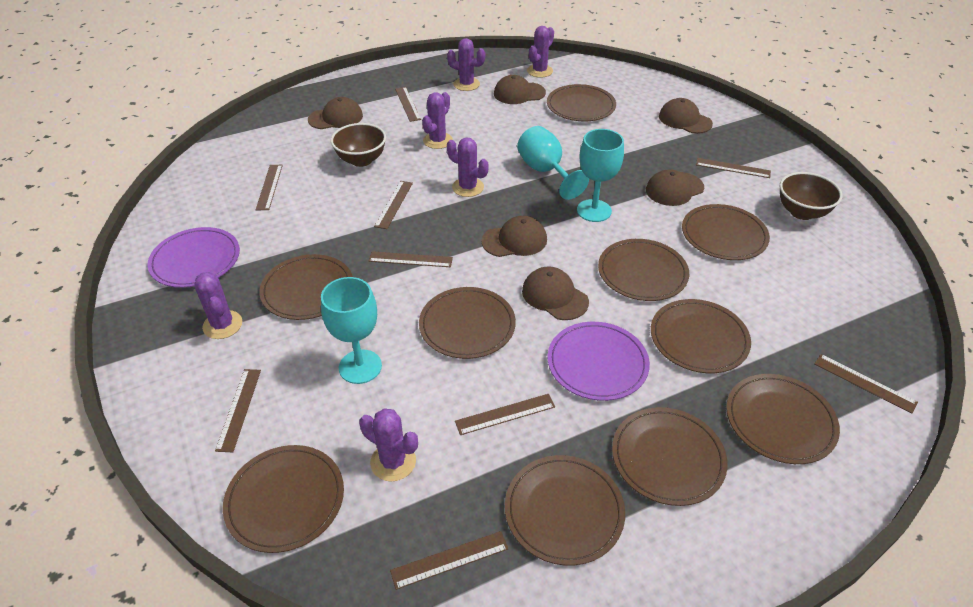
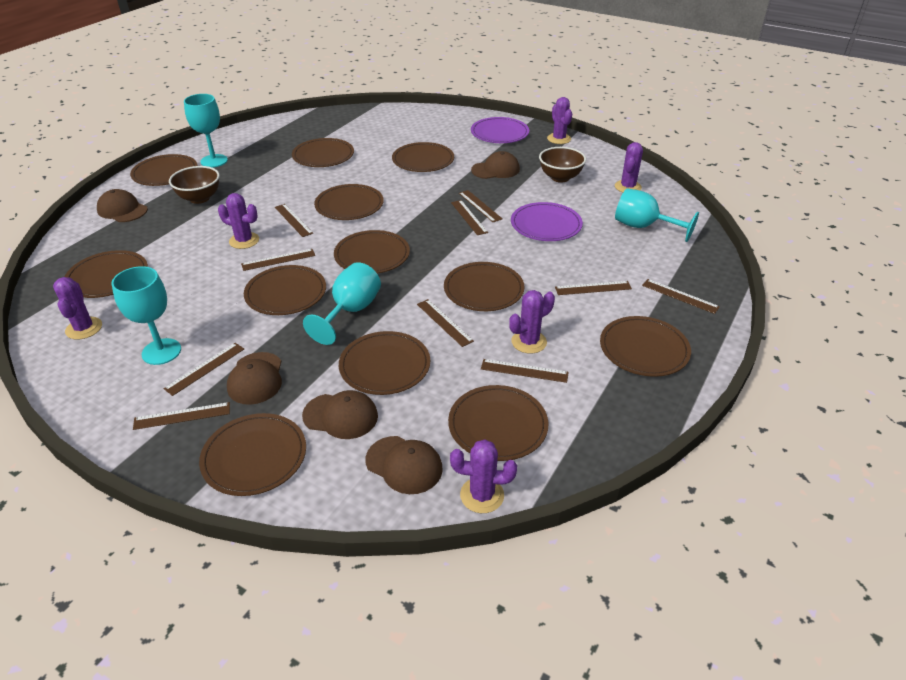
brown cap: [308,97,363,129] [481,216,547,257] [494,75,546,104] [522,266,589,320] [646,170,704,206] [659,98,713,134] = 6 -> [97,189,148,222] [227,352,282,405] [302,390,378,439] [366,436,443,494] [471,151,520,179] = 5
brown plate: [223,445,344,553] [260,254,353,320] [419,287,516,359] [505,455,625,566] [547,84,616,121] [598,239,689,301] [612,407,728,506] [651,299,751,373] [682,204,770,260] [726,374,840,464] = 10 -> [65,250,148,298] [130,154,198,186] [199,413,306,496] [244,265,326,315] [292,138,354,167] [314,184,384,220] [334,230,410,274] [339,331,430,395] [392,142,454,172] [444,262,525,311] [448,385,549,461] [600,316,691,377] = 12
brown ruler: [215,369,261,452] [256,165,283,210] [369,251,453,267] [374,181,413,229] [390,531,508,590] [395,87,421,122] [455,394,555,435] [696,158,771,178] [814,354,918,413] = 9 -> [133,402,230,430] [163,343,244,396] [241,249,315,271] [275,204,313,237] [417,299,474,347] [451,200,488,235] [459,190,502,222] [481,359,569,383] [555,281,632,295] [642,279,720,314] = 10
turquoise goblet: [321,277,382,384] [517,126,589,200] [577,129,624,222] = 3 -> [111,266,181,365] [184,94,228,167] [303,262,381,345] [615,188,699,242] = 4

